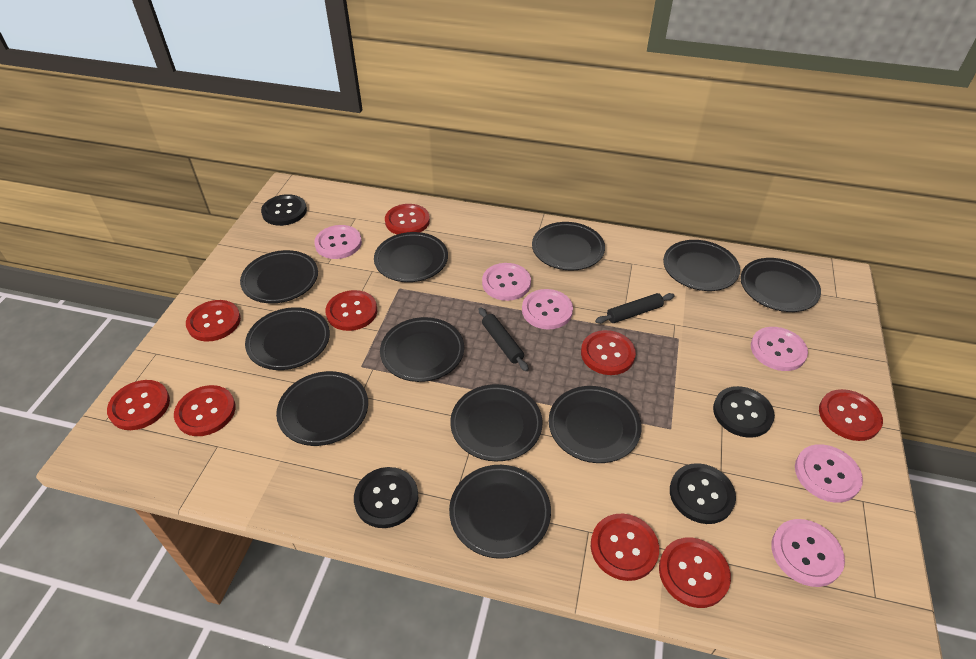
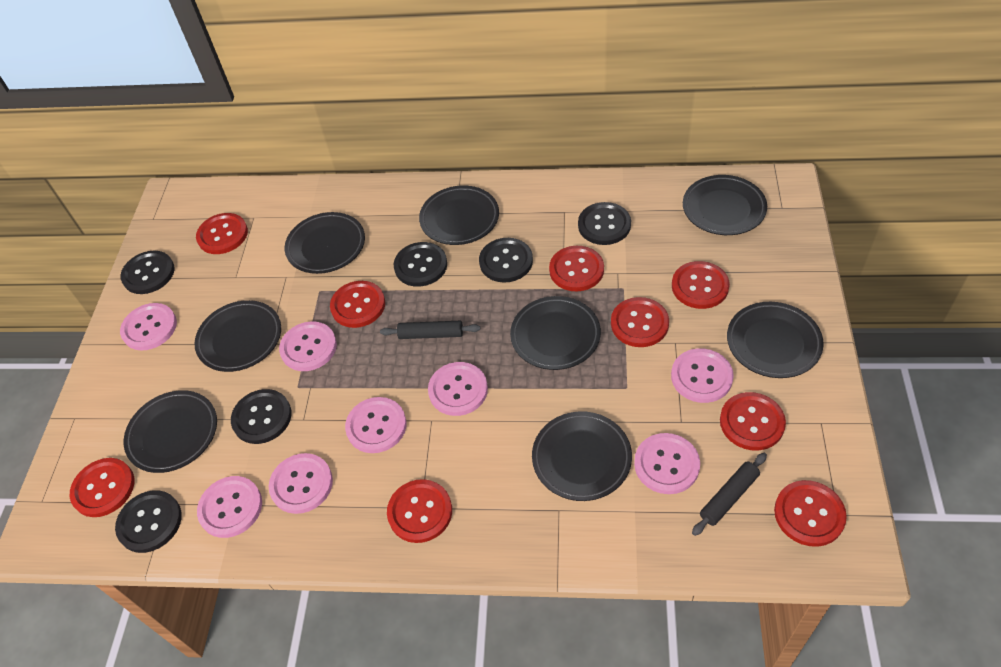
black button: [261,194,307,226] [354,467,418,528] [670,463,736,524] [713,386,775,438] = 4 -> [115,490,182,553] [121,251,175,294] [231,389,291,444] [394,242,447,287] [479,238,533,283] [578,202,631,245] = 6
black plate: [240,250,318,303] [245,307,330,370] [276,371,368,446] [374,232,448,282] [380,317,464,382] [449,465,551,559] [450,384,543,461] [532,222,605,270] [549,386,642,463] [663,240,740,291] [740,258,821,312] = 11 -> [124,390,217,473] [194,300,281,372] [285,212,365,274] [419,185,499,245] [510,296,601,370] [532,411,632,501] [683,175,767,235] [727,302,824,378] = 8
pink button: [314,225,362,259] [482,263,531,301] [522,289,573,330] [751,327,808,371] [771,519,845,587] [795,444,863,503] = 6 -> [120,303,177,350] [197,476,262,538] [269,453,333,514] [279,322,337,371] [345,397,406,453] [428,362,488,416] [634,433,700,494] [671,348,734,403] = 8

